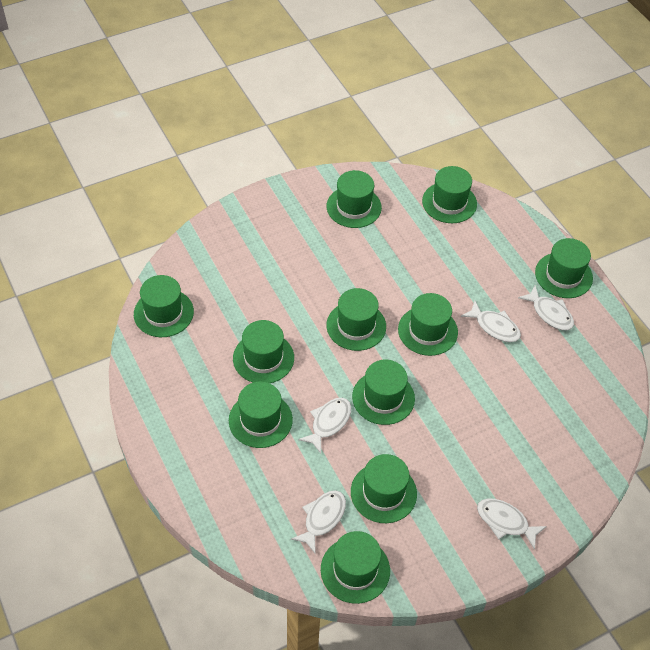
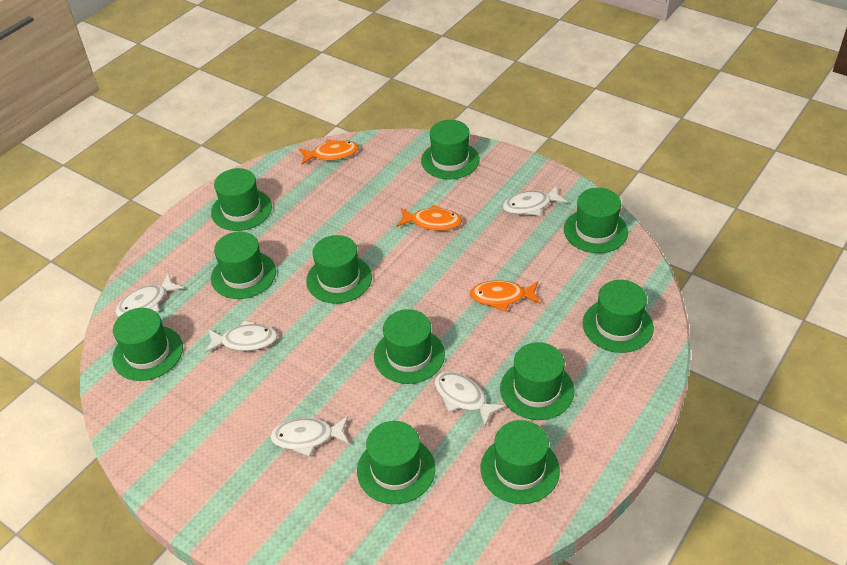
orange fish: none = 0 -> [299,139,359,165] [396,205,462,231] [470,280,541,312] = 3

